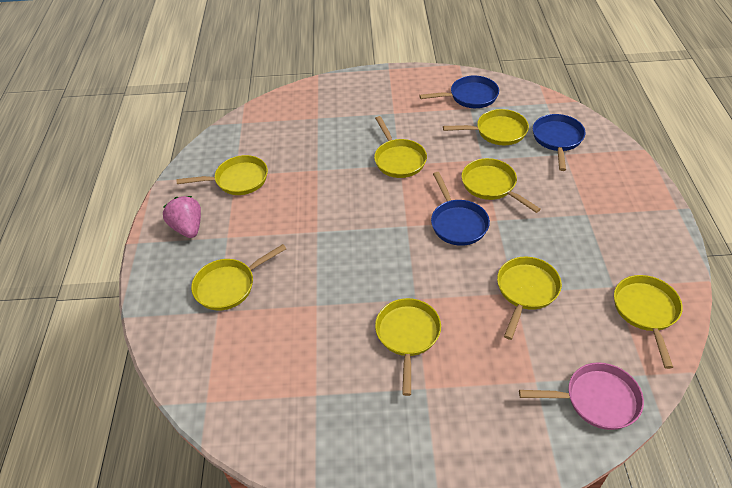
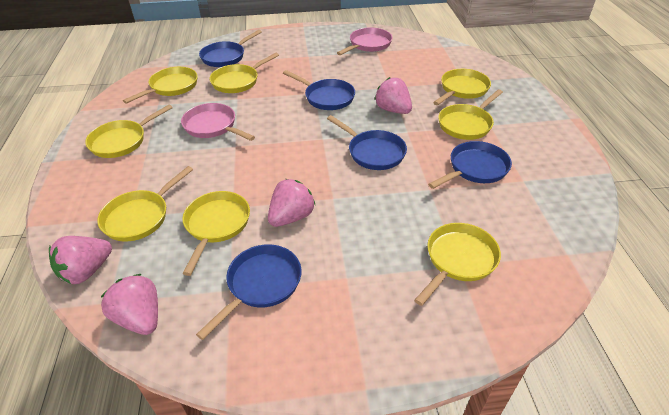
blue pan: [419,76,499,108] [431,172,490,246] [533,114,585,171] = 3 -> [196,244,302,340] [199,30,262,67] [283,70,355,110] [327,115,407,170] [428,141,512,189] = 5
pink pan: [519,362,644,430] = 1 -> [181,103,255,141] [337,27,392,55] = 2
pink strawberry: [163,196,201,238] = 1 -> [49,236,112,284] [101,274,158,335] [268,179,315,227] [375,77,412,114] = 4

